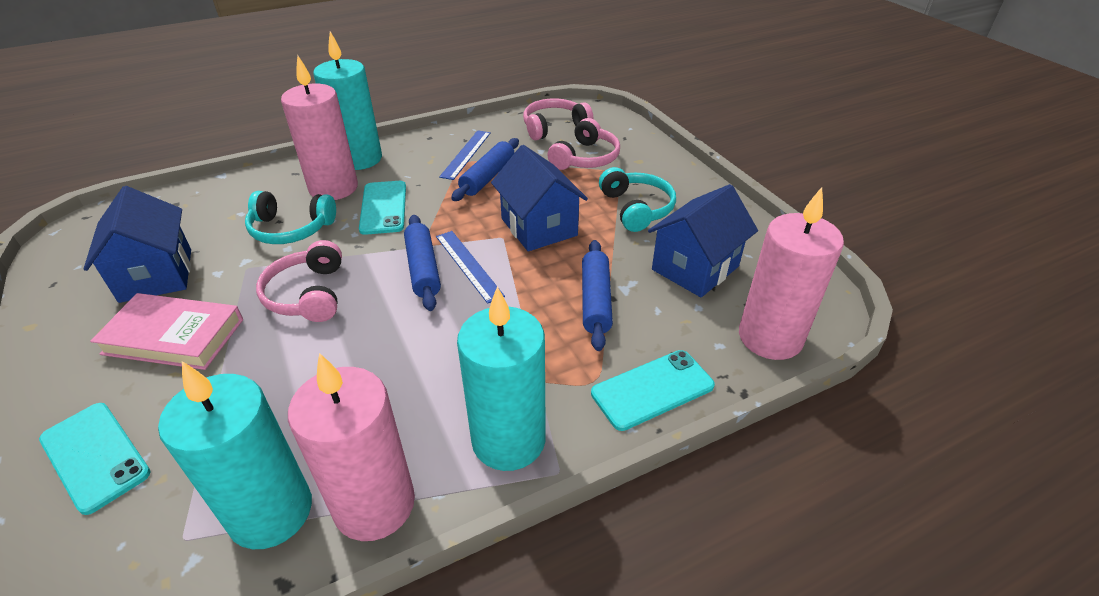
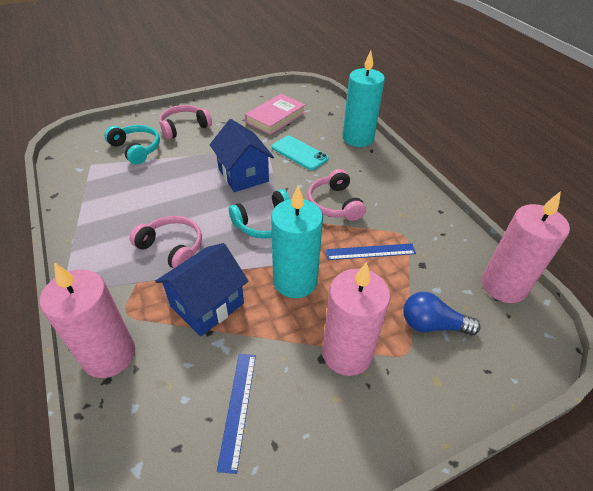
blue house: [84,186,191,303] [491,145,588,251] [648,184,758,297] = 3 -> [155,243,249,337] [210,119,274,192] = 2
blue light bulb: none = 0 -> [403,292,481,335] = 1
blue rolling pin: [404,215,441,311] [451,138,519,201] [582,240,613,351] = 3 -> none = 0
turquoise candle: [158,361,312,549] [313,31,382,170] [457,287,546,471] = 3 -> [271,186,323,298] [343,50,385,147] = 2
turquoise phone: [39,403,150,515] [359,181,406,235] [591,350,715,431] = 3 -> [272,136,329,170] = 1

